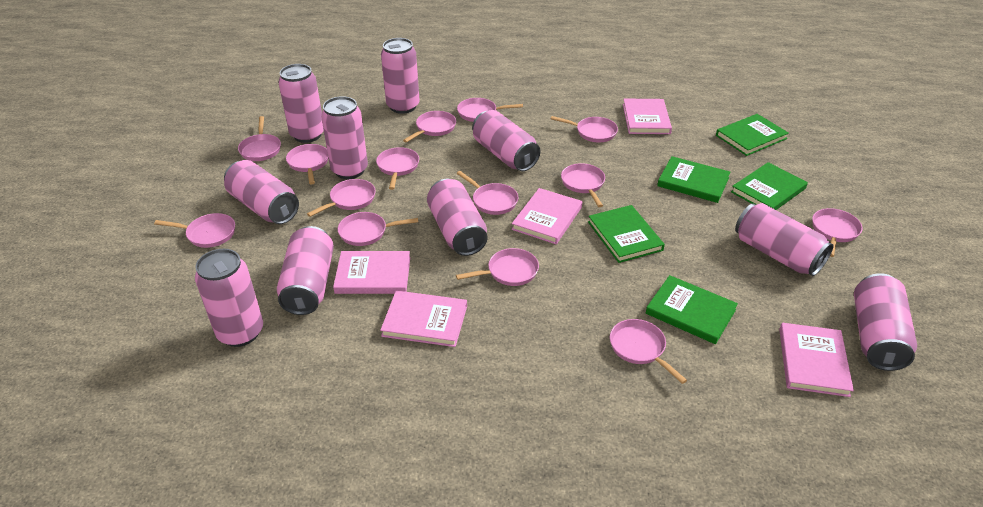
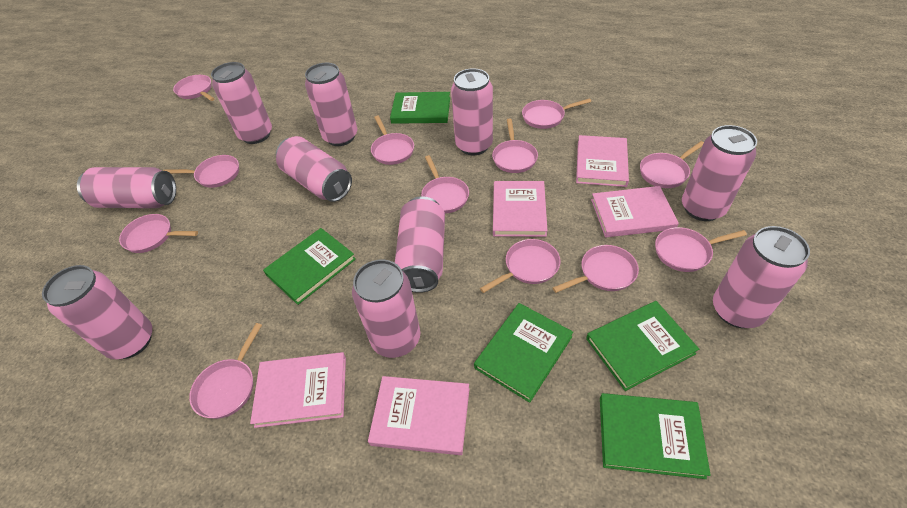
pink pan: [154,213,235,248] [238,116,281,161] [286,144,328,185] [307,179,376,217] [338,212,418,246] [376,147,419,190] [403,111,456,143] [456,171,518,215] [456,248,539,286] [457,98,523,122] [551,116,618,142] [561,163,605,207] [610,319,687,384] [812,208,862,257] = 14 -> [119,214,198,253] [163,155,239,188] [173,75,215,101] [189,323,262,419] [371,116,414,165] [421,155,469,213] [480,239,561,293] [492,118,538,173] [522,98,591,129] [553,245,639,293] [640,141,704,188] [655,227,747,272] = 12

